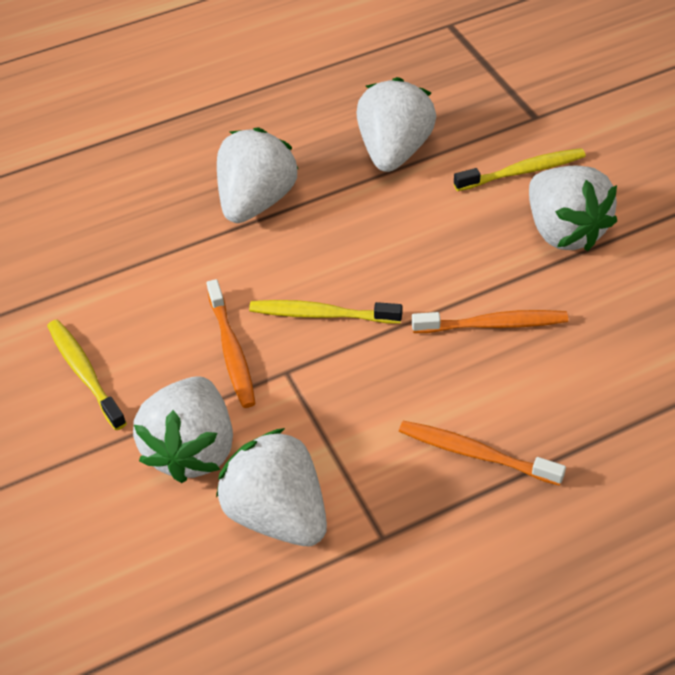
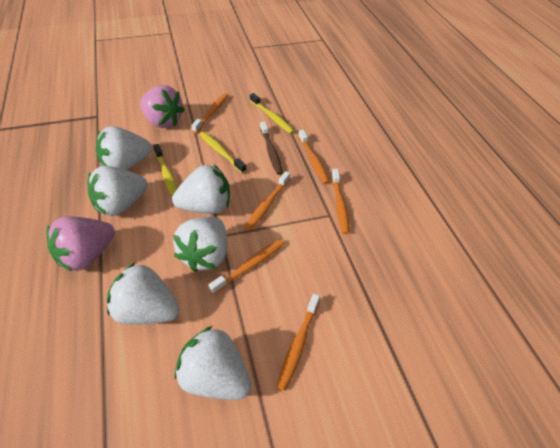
brown toothbrush: none = 0 -> [260,121,283,175] = 1
orange toothbrush: [207,279,256,408] [399,421,566,486] [412,310,568,333] = 3 -> [191,93,228,133] [208,239,285,295] [244,171,290,231] [277,294,320,391] [298,130,330,184] [331,169,350,234] = 6
pink strawberry: none = 0 -> [46,216,115,272] [140,85,185,128] = 2
white strawberry: [133,376,233,483] [216,428,327,546] [217,128,299,223] [357,77,436,172] [529,166,617,251] = 5 -> [88,166,148,216] [96,126,152,170] [107,263,179,324] [172,165,230,214] [173,217,228,272] [175,326,252,400] = 6

